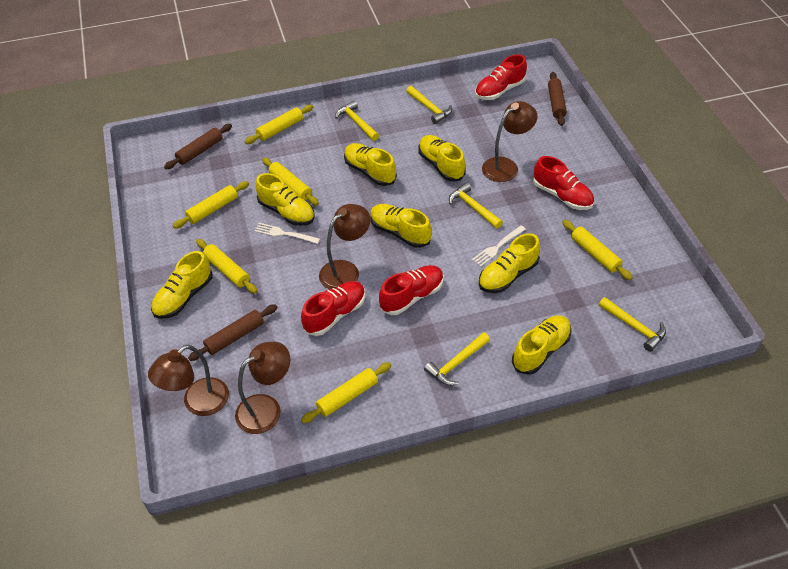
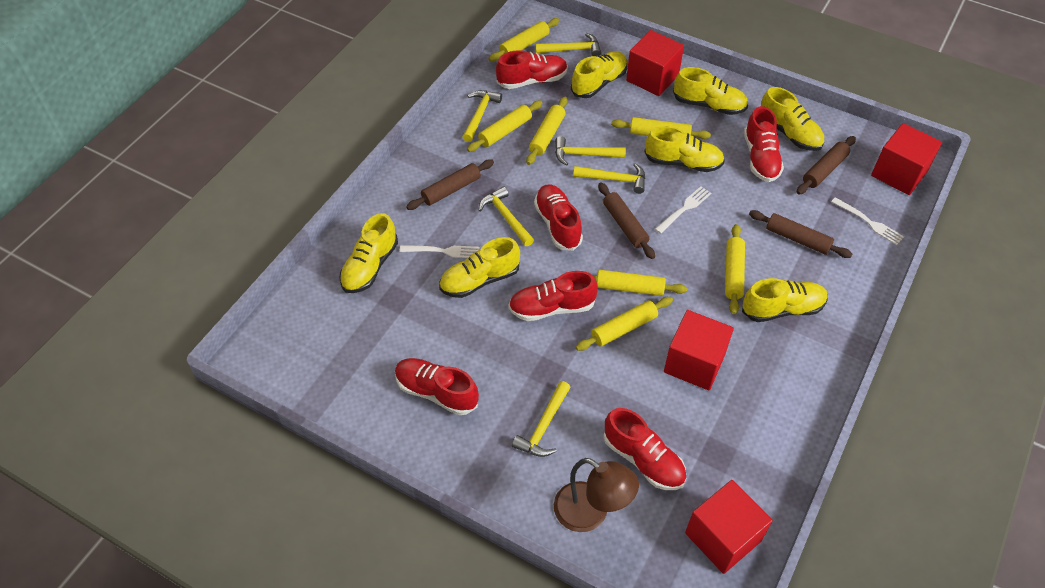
brown lamp: [148,345,229,416] [235,342,290,434] [319,204,370,289] [482,101,537,182] = 4 -> [554,458,639,532] = 1
brown rolling pin: [164,124,232,169] [188,304,278,361] [548,72,567,126] = 3 -> [406,159,494,210] [598,183,655,259] [749,210,852,258] [797,136,856,195] = 4
red cube: none = 0 -> [626,30,684,96] [664,310,734,390] [685,480,773,574] [871,123,942,195] = 4
red shoe: [301,281,365,336] [379,265,444,315] [475,54,527,100] [533,156,594,210] = 4 -> [395,358,479,415] [496,50,568,89] [509,271,598,321] [534,184,583,251] [603,408,686,490] [744,106,784,182] = 6
white fork: [254,223,320,244] [472,225,526,267] = 2 -> [400,245,480,258] [655,186,711,234] [831,197,904,245] = 3
yellow hammer: [335,101,379,141] [406,86,452,124] [424,332,490,386] [449,183,503,228] [599,297,666,352] = 5 -> [463,90,502,142] [479,186,534,246] [512,381,571,457] [535,33,601,56] [555,136,626,166] [573,163,645,194] = 6
yellow rolling pin: [173,181,249,229] [196,239,257,294] [245,105,313,144] [262,158,319,205] [301,362,391,423] [562,220,633,280] = 6 -> [467,100,542,152] [489,18,560,62] [526,97,568,165] [576,297,673,351] [593,270,687,296] [611,117,711,139] [725,224,745,314] = 7

